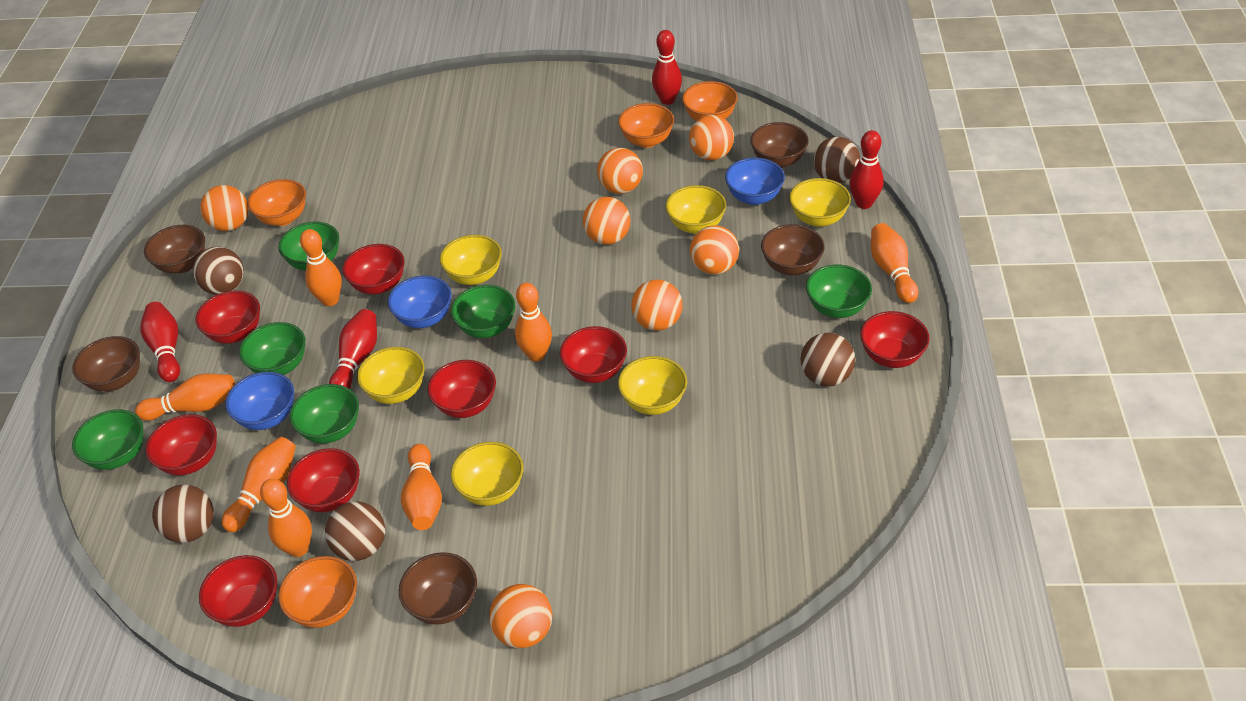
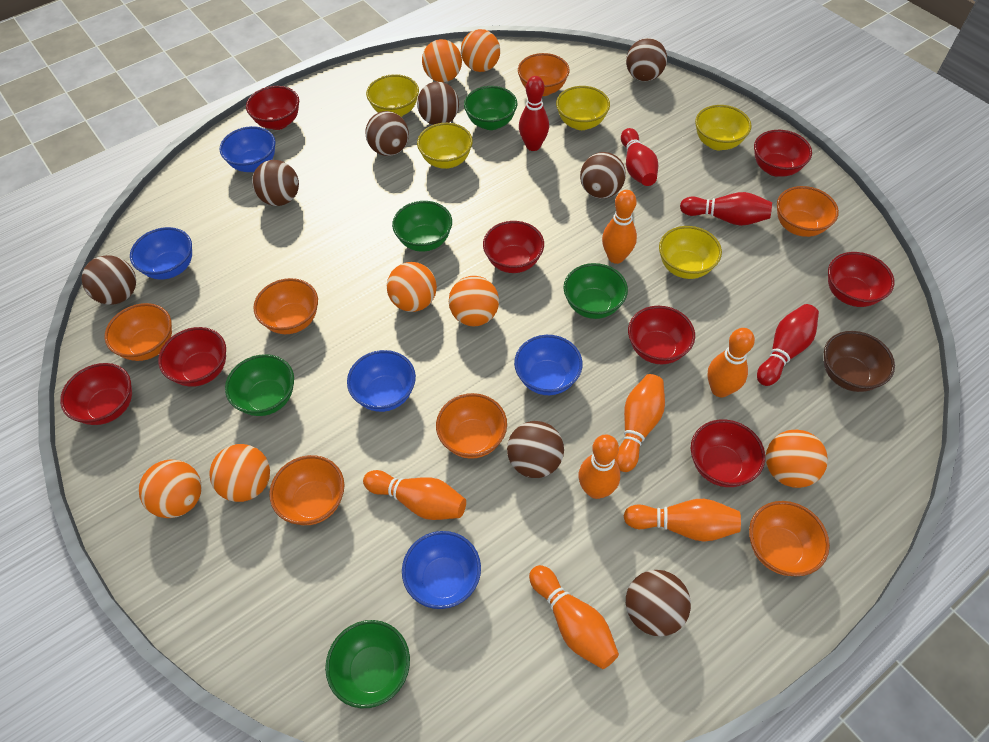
blue bowl: [226,372,294,430] [388,275,452,328] [725,157,785,205] = 3 -> [130,227,192,280] [219,126,276,172] [347,350,416,412] [402,531,481,609] [514,335,583,395] = 5
brown ball: [152,484,214,543] [193,247,244,295] [325,501,385,561] [800,333,855,387] [813,137,860,183] = 5 -> [82,255,136,304] [252,160,299,206] [365,111,409,156] [417,82,459,125] [507,421,564,478] [580,152,626,198] [626,38,667,81] [626,570,691,636] = 8
brown bowl: [72,336,140,392] [144,225,205,273] [399,552,477,625] [750,122,809,168] [761,224,825,275] = 5 -> [824,331,895,392] = 1
green bowl: [72,409,143,470] [239,322,305,375] [278,222,339,271] [290,384,359,444] [451,285,515,338] [806,265,872,318] = 6 -> [225,354,294,416] [325,620,410,708] [392,201,452,252] [464,86,517,130] [564,263,628,319] = 5
orange bowl: [247,179,306,226] [278,556,357,628] [618,103,674,148] [682,81,738,121] = 4 -> [105,303,172,361] [253,278,318,334] [269,455,344,525] [436,393,507,459] [518,53,570,96] [749,501,830,576] [777,186,839,237] = 7
yellow bowl: [357,347,425,404] [440,235,502,285] [451,442,523,506] [618,356,687,415] [666,185,726,234] [789,178,851,227] = 6 -> [366,74,419,117] [417,123,473,169] [556,86,610,130] [659,226,722,279] [695,105,752,150] = 5

